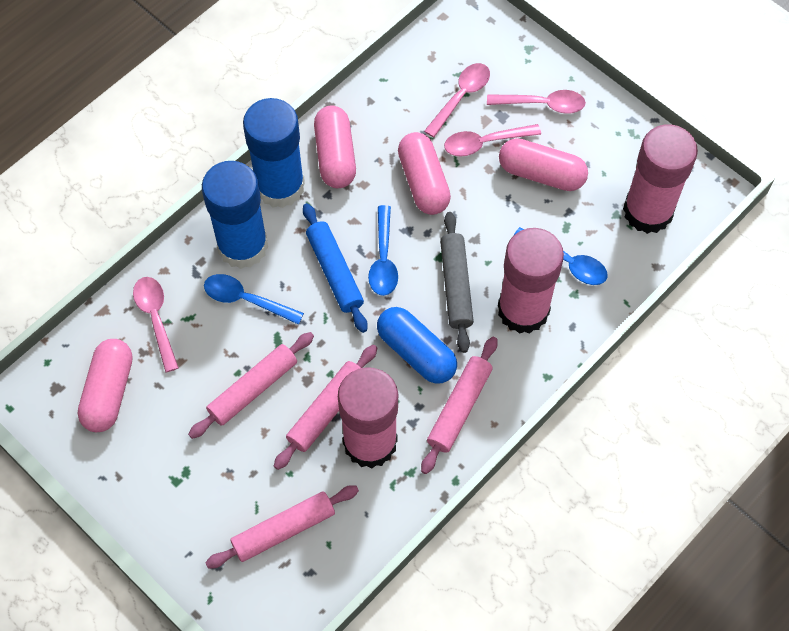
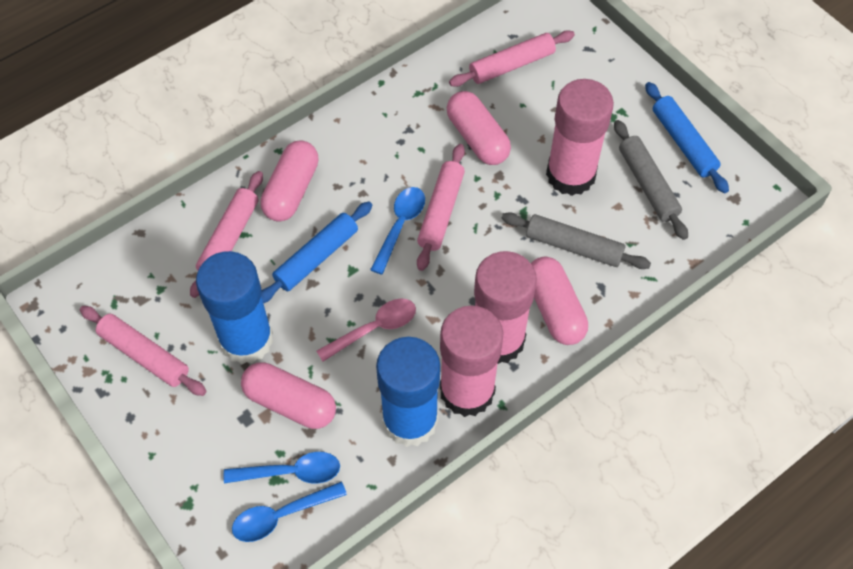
blue capsule: [377,307,457,384] = 1 -> none = 0
blue rolling pin: [303,203,368,333] = 1 -> [261,201,372,303] [645,82,729,193] = 2
grey rolling pin: [440,212,474,353] = 1 -> [502,212,651,269] [614,120,688,240] = 2
pink spoon: [133,277,179,372] [424,63,490,137] [444,124,541,157] [487,90,586,114] = 4 -> [316,298,416,362] = 1

